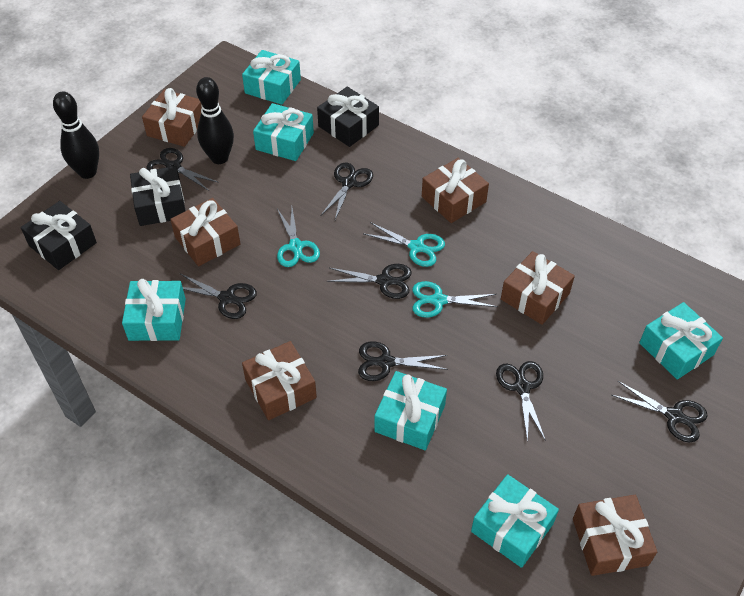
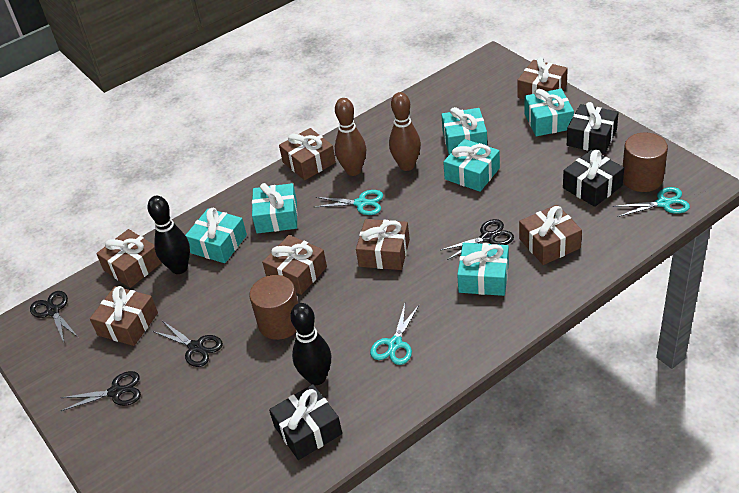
black scissors: [147,148,219,191] [181,274,257,319] [320,163,373,220] [327,264,412,299] [358,341,448,381] [496,361,546,442] [612,381,707,442] = 7 -> [30,291,79,342] [61,371,141,411] [152,321,223,367] [441,219,514,260] = 4
brown bowling pin: none = 0 -> [335,98,366,176] [389,92,421,171] = 2
brown cylinder: none = 0 -> [249,275,298,340] [623,133,668,192] = 2
brown gift: [142,88,202,147] [170,198,240,266] [242,341,317,420] [422,158,489,223] [501,251,575,325] [573,495,657,576] = 6 -> [90,286,158,346] [96,229,162,288] [262,235,327,295] [279,128,336,180] [356,219,410,270] [517,57,568,100] [519,205,582,265] = 7

